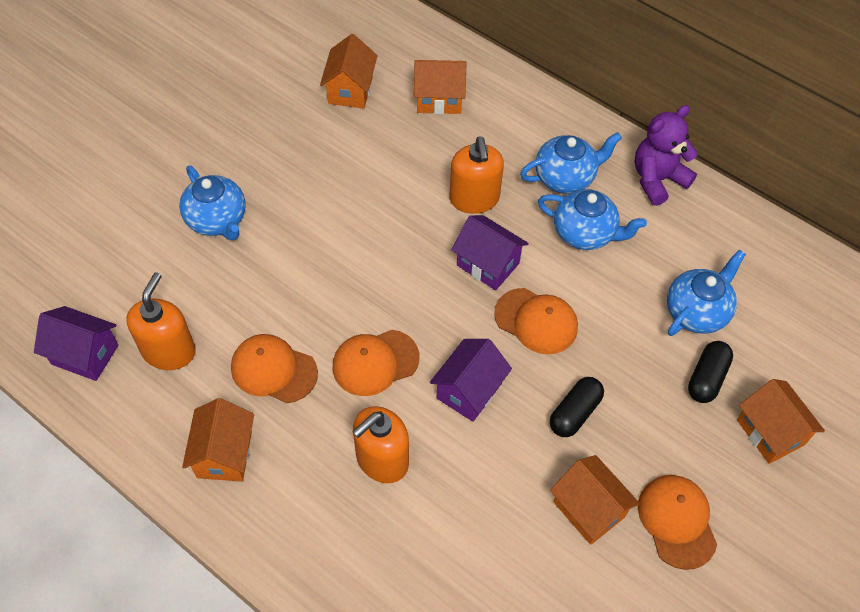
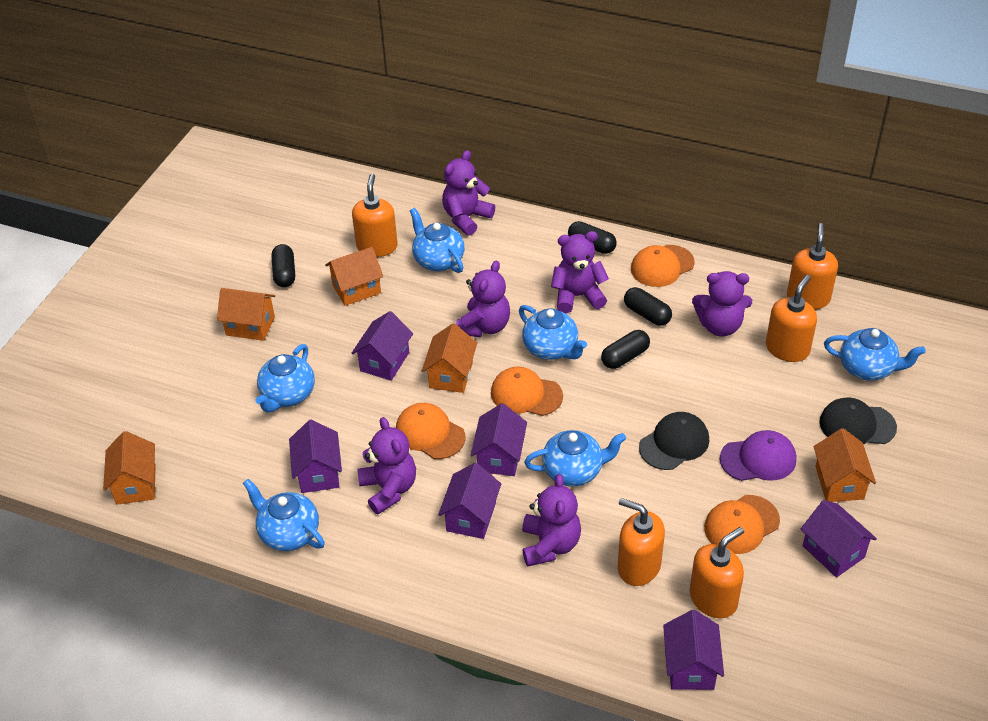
black cap: none = 0 -> [639,412,709,470] [820,397,897,444] = 2
black capsule: [550,377,604,437] [688,341,733,403] = 2 -> [272,244,295,287] [568,221,617,254] [601,330,650,369] [624,287,672,326] = 4
blue teapot: [179,166,246,240] [520,132,622,194] [538,189,647,250] [667,249,746,336] = 4 -> [243,479,325,551] [255,344,315,413] [410,208,465,273] [519,305,587,360] [524,430,626,487] [824,328,926,381] = 6
orange soap dispenser: [127,272,196,370] [352,406,409,483] [449,136,504,214] = 3 -> [352,174,398,257] [618,498,665,586] [689,527,744,618] [766,275,817,362] [787,223,838,309] = 5
purple cap: none = 0 -> [720,430,796,481] = 1
purple house: [34,306,118,381] [430,339,512,422] [452,215,529,290] = 3 -> [289,420,342,493] [352,311,413,381] [438,463,501,539] [471,403,527,476] [663,610,724,690] [800,500,877,578] = 6
purple teddy bear: [634,105,698,206] = 1 -> [357,417,416,514] [442,150,495,236] [456,261,510,337] [522,474,581,567] [551,231,609,313] [692,271,752,337] = 6

